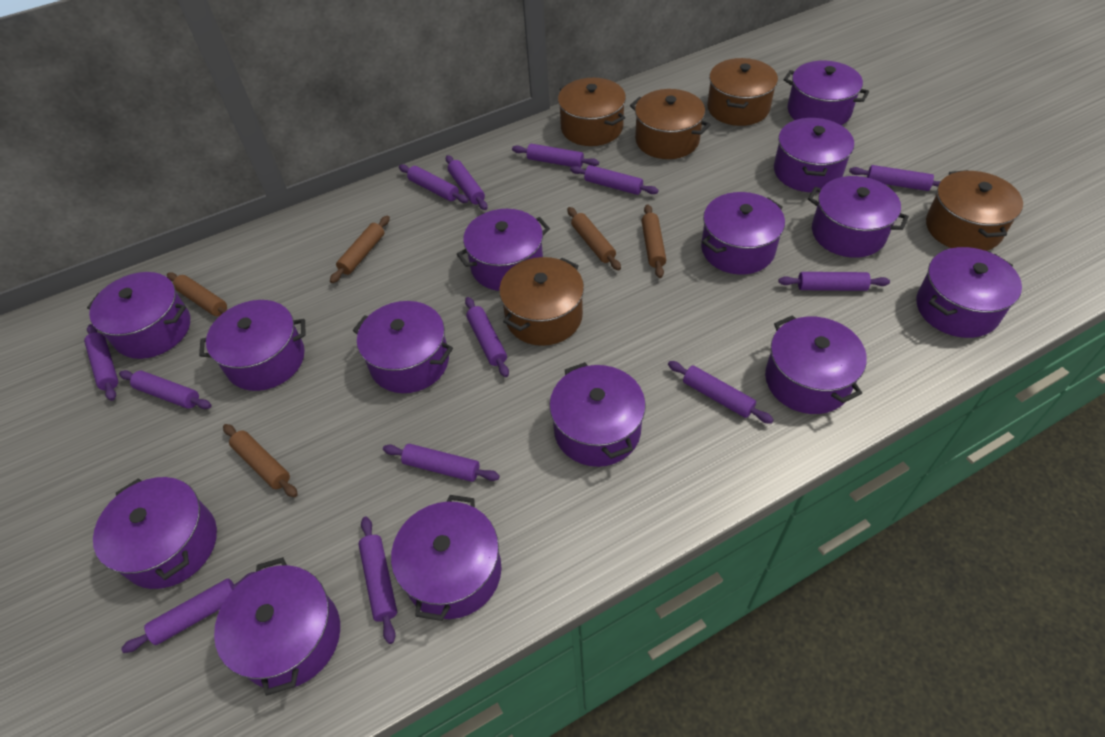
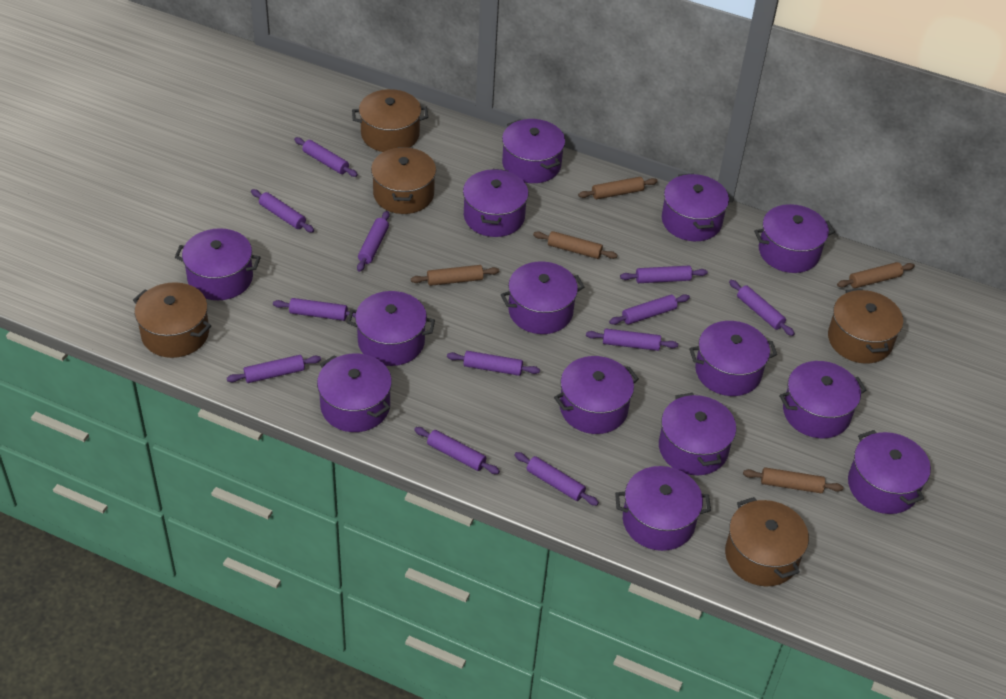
purple rolling pin: [84,324,118,401] [119,370,211,409] [121,572,255,653] [358,516,397,644] [383,444,500,482] [399,164,468,203] [446,155,488,210] [465,297,509,377] [512,144,599,168] [570,165,659,195] [668,361,774,424] [778,272,890,291] [849,165,941,191] = 13 -> [227,355,321,383] [251,189,314,233] [273,298,356,321] [294,137,358,177] [357,211,389,272] [414,427,500,474] [447,351,540,376] [514,452,599,506] [586,329,678,351] [609,294,690,325] [620,266,708,283] [729,280,795,336] = 12

